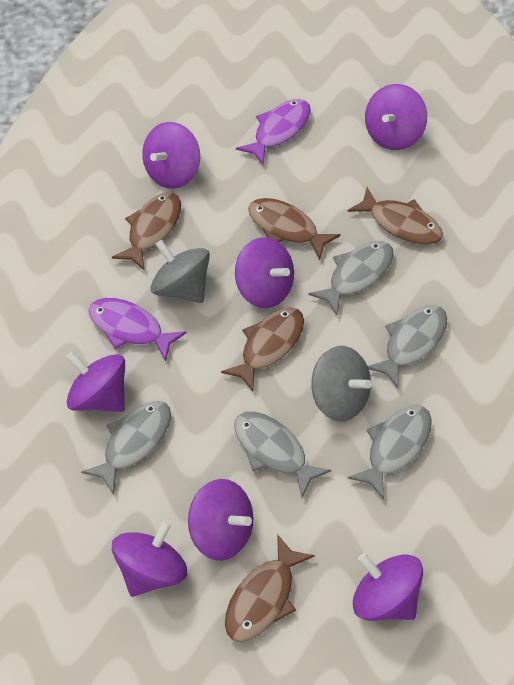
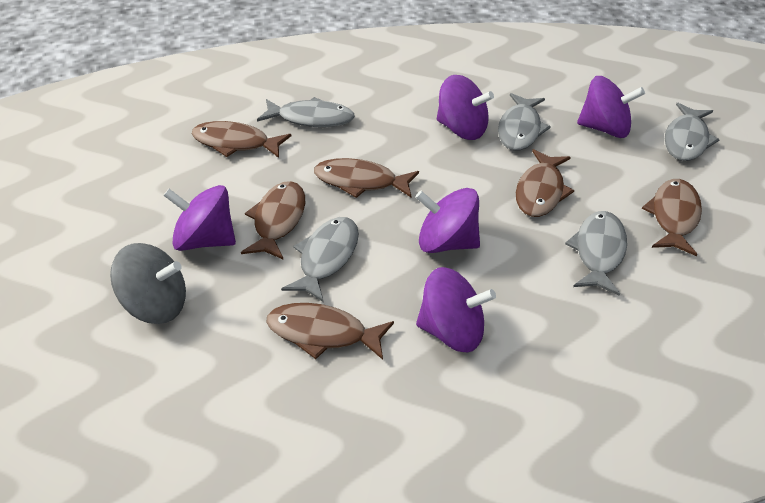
brown fish: [112,192,181,271] [221,307,304,392] [225,534,315,642] [248,198,341,260] [348,187,443,245] = 5 -> [192,121,291,158] [241,181,305,259] [267,303,394,360] [314,158,419,198] [516,149,574,217] [642,179,702,256] = 6
grey spinning top: [151,240,210,303] [311,346,372,422] = 2 -> [110,243,186,324] = 1
purple fish: [89,298,187,362] [236,99,311,164] = 2 -> none = 0
purple spinning top: [66,352,125,412] [112,520,187,597] [142,122,200,189] [188,479,253,561] [235,237,294,308] [353,553,423,621] [365,84,427,150] = 7 -> [163,185,236,251] [415,188,480,253] [416,267,496,352] [437,75,494,140] [577,76,645,138] = 5

